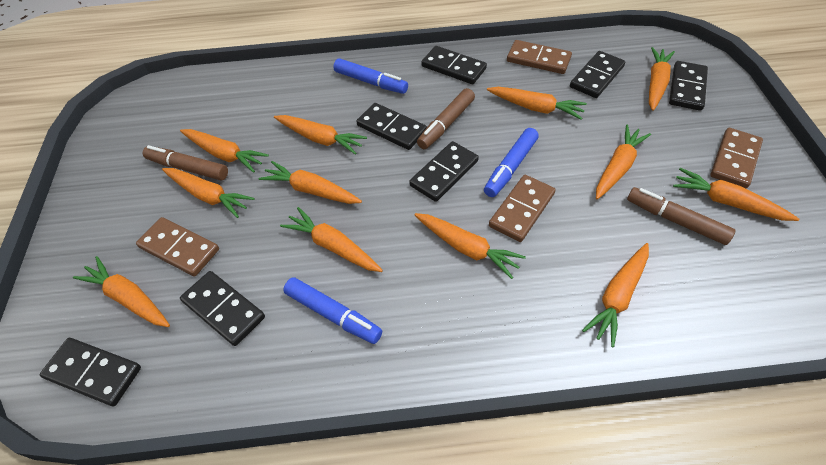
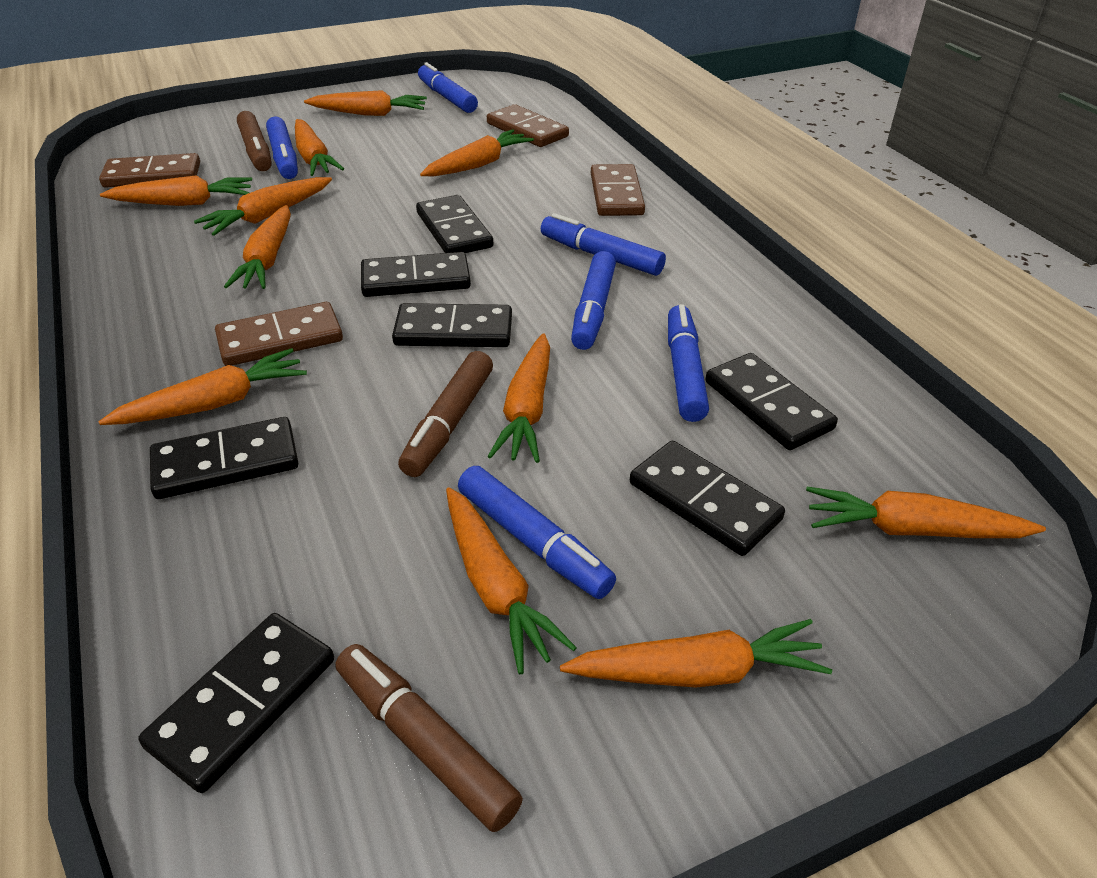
blue marker: [283,277,382,344] [333,58,408,94] [484,128,539,197] = 3 -> [266,116,298,179] [418,62,478,113] [458,466,616,599] [541,213,666,276] [571,251,616,350] [668,304,709,422] = 6
orange carrot: [73,256,170,327] [162,168,254,218] [180,129,269,173] [258,161,362,204] [274,115,367,155] [280,207,383,272] [415,213,526,279] [487,87,587,120] [582,243,649,347] [596,125,651,199] [649,47,675,111] [673,168,799,221] = 12 -> [98,348,307,425] [100,175,252,206] [194,177,332,236] [224,205,291,289] [295,119,344,176] [304,90,427,116] [420,129,534,176] [446,487,577,674] [488,333,550,463] [560,619,832,688] [806,487,1046,538] = 11

